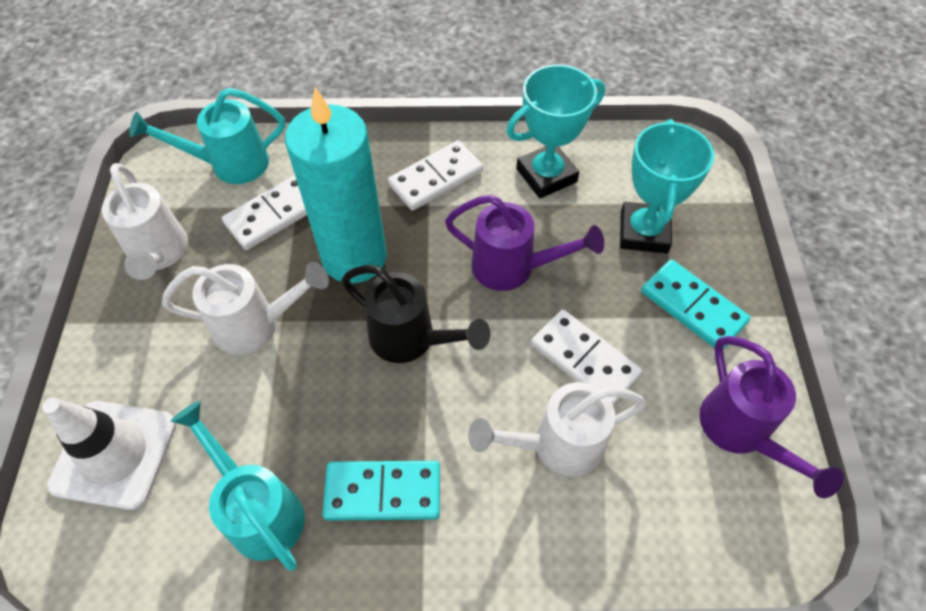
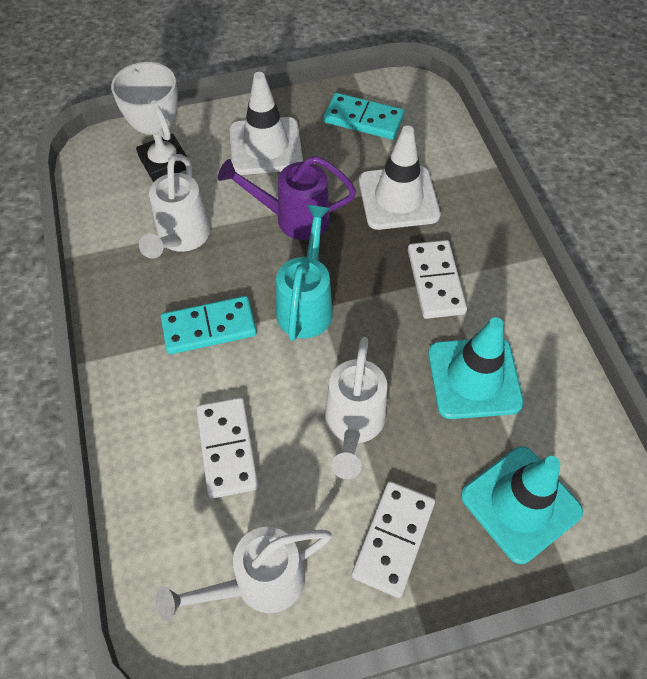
black watering can: [342,265,490,363] = 1 -> none = 0
purple watering can: [445,195,604,291] [699,336,844,498] = 2 -> [218,156,356,240] = 1
turquoise candle: [285,87,387,283] = 1 -> none = 0
turquoise traffic cone: none = 0 -> [428,317,524,419] [461,447,583,564] = 2
turquoise trophy: [506,65,605,198] [620,119,714,254] = 2 -> none = 0
turquoise watering can: [130,88,285,184] [171,401,305,571] = 2 -> [276,205,333,341] = 1
white traffic cone: [42,398,177,510] = 1 -> [230,72,303,175] [359,126,441,230] = 2
white trophy: none = 0 -> [111,62,188,182] = 1

